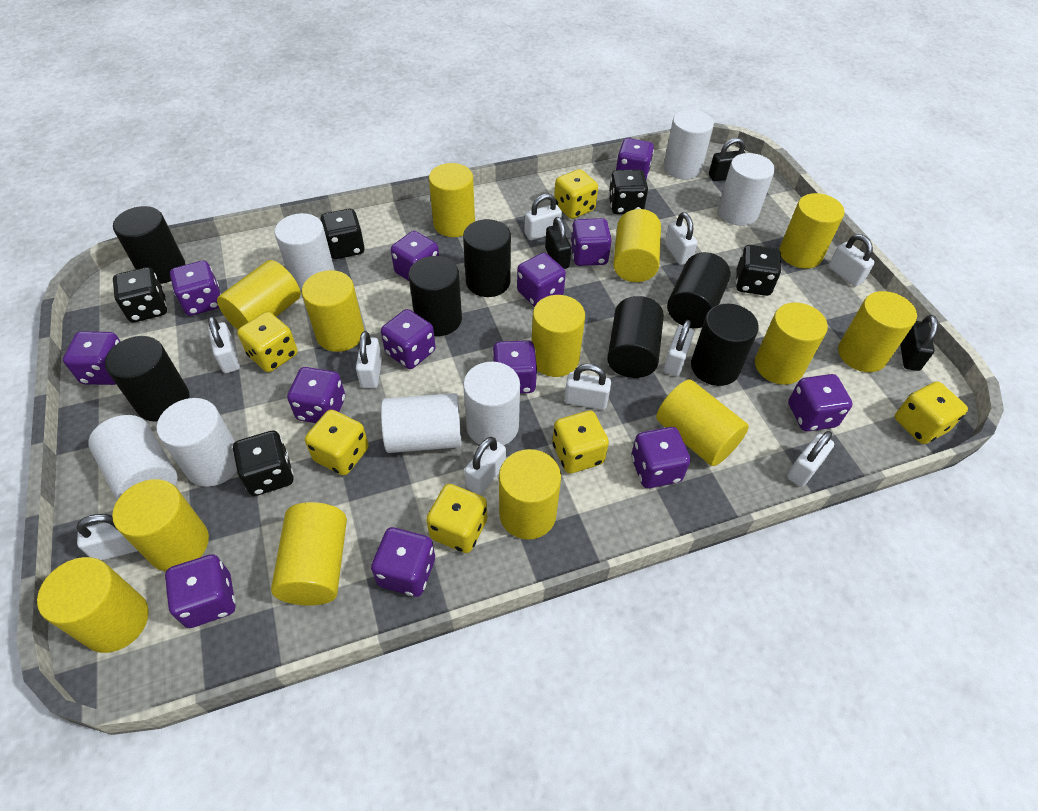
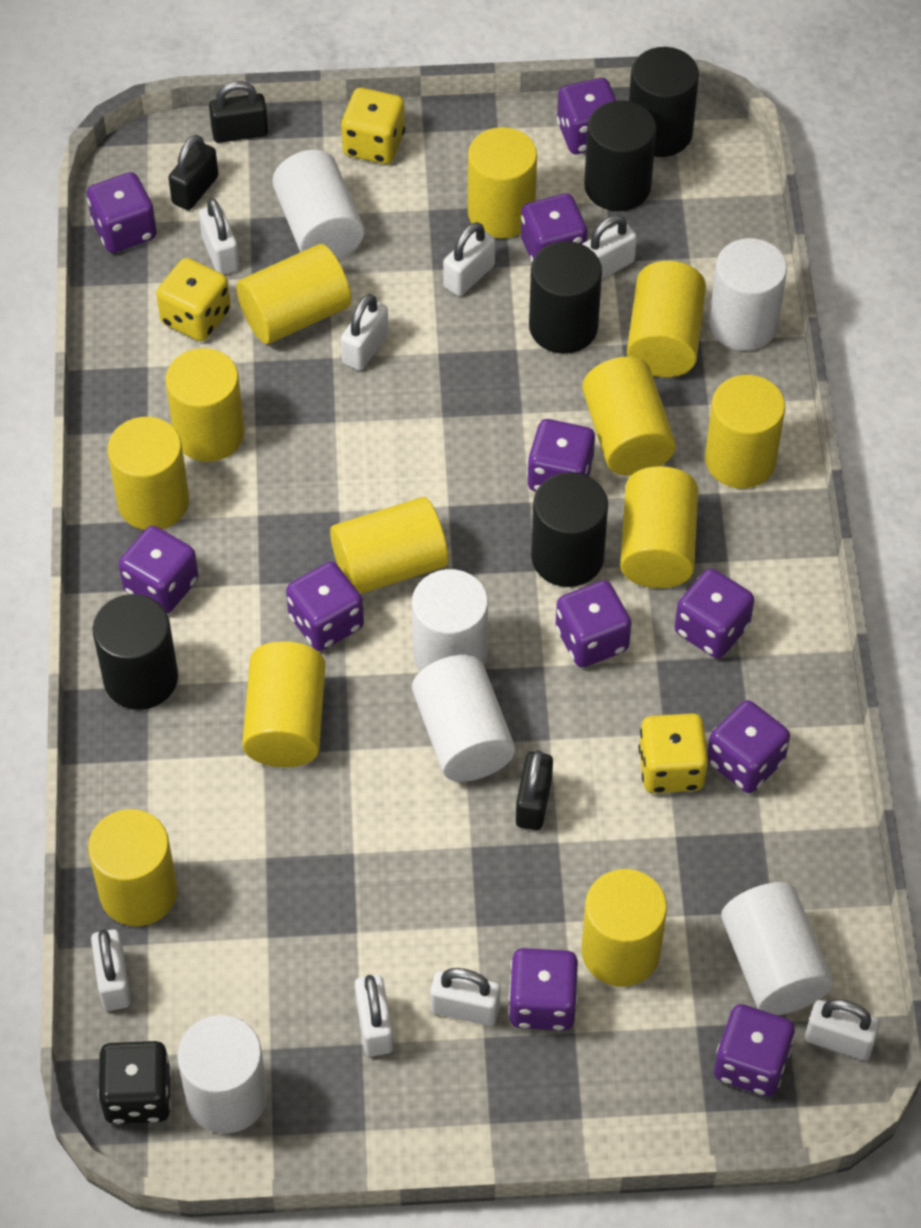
black cylinder: [105,336,189,422] [113,206,185,284] [409,256,462,336] [463,219,511,297] [607,296,664,378] [667,252,731,328] [691,304,759,386] = 7 -> [93,594,178,710] [529,241,602,354] [531,472,608,587] [584,100,656,211] [629,47,699,157] = 5
black dice: [113,267,167,322] [233,430,294,496] [320,209,365,259] [608,170,648,214] [736,245,781,296] = 5 -> [98,1041,171,1124] = 1
purple dice: [63,331,121,385] [165,554,235,628] [170,261,221,316] [287,367,345,423] [371,527,435,597] [381,309,436,369] [391,231,439,281] [492,340,537,394] [517,253,566,307] [570,218,612,266] [616,138,654,180] [631,427,690,488] [788,374,852,431] = 13 -> [87,172,157,253] [119,526,198,614] [286,562,364,651] [508,948,578,1031] [521,193,588,262] [527,419,595,492] [556,580,631,668] [557,78,617,154] [675,568,754,658] [708,700,790,793] [714,1004,795,1097] = 11
white cylinder: [88,415,178,500] [157,398,237,487] [275,213,335,290] [381,393,462,453] [463,362,520,445] [663,110,714,179] [717,153,775,226] = 7 -> [177,1015,268,1134] [272,150,364,260] [412,569,488,671] [412,655,515,782] [709,238,787,351] [721,882,833,1015] = 6
white padlock: [77,514,138,561] [208,316,240,373] [356,331,382,388] [464,437,506,495] [524,194,562,241] [564,364,611,410] [663,320,694,376] [665,212,697,265] [787,431,834,487] [829,234,875,286] = 10 -> [91,929,131,1011] [199,198,239,275] [341,294,389,370] [355,975,393,1056] [430,968,500,1026] [443,222,495,296] [582,215,637,279] [805,999,880,1060] = 8
yellow cylinder: [37,557,149,653] [112,479,209,571] [217,260,301,330] [271,502,347,606] [302,270,364,352] [429,163,475,237] [499,449,561,540] [532,295,585,377] [613,209,661,282] [656,380,749,466] [755,302,828,385] [779,193,845,269] [838,291,917,372] = 13 -> [88,809,178,926] [107,417,189,530] [166,348,244,462] [236,244,351,344] [242,641,325,767] [330,497,448,594] [468,127,537,238] [582,357,676,476] [582,869,667,986] [620,466,698,588] [627,261,706,377] [705,375,785,488] = 12
yellow dice: [237,312,298,372] [305,410,369,475] [426,484,487,553] [552,411,609,474] [554,169,598,219] [895,382,968,444] = 6 -> [156,258,231,341] [341,88,405,164] [638,713,709,793] = 3

